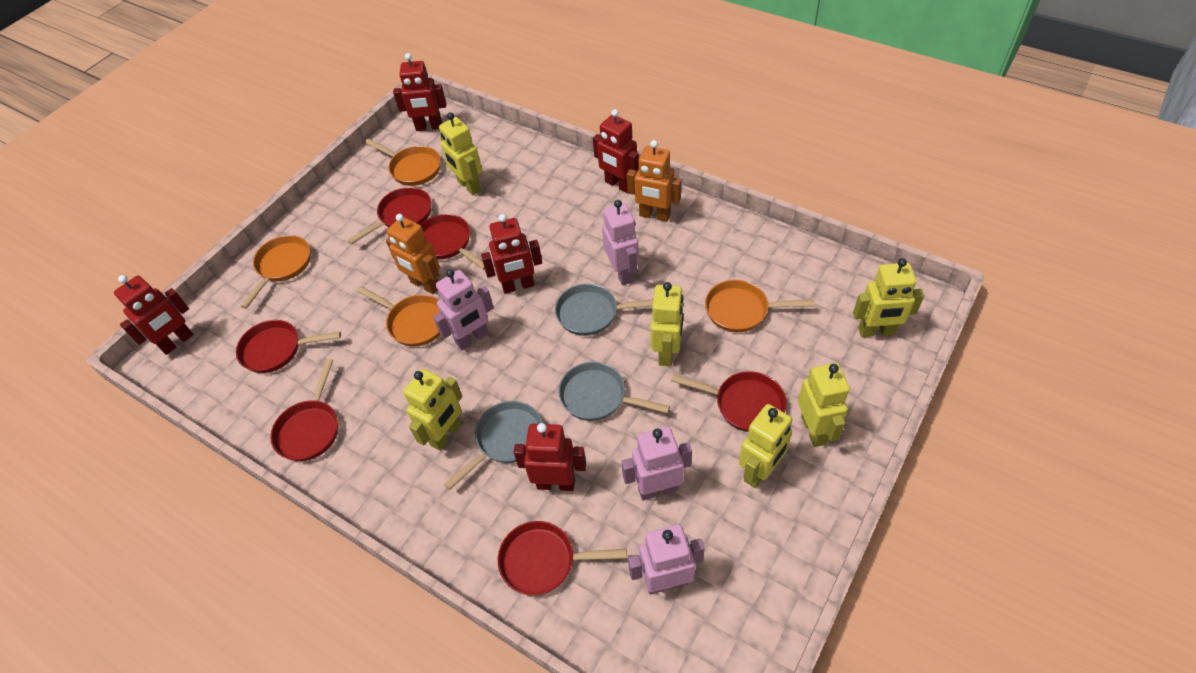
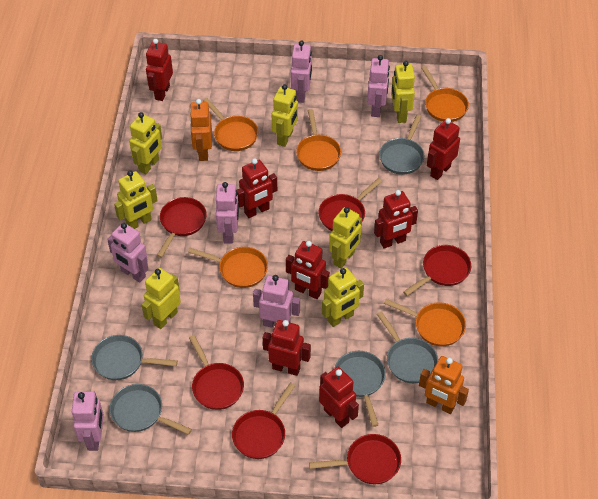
grey pan: [444,401,543,490] [555,284,653,336] [558,362,670,421] = 3 -> [91,335,178,380] [109,384,192,435] [335,351,386,427] [377,312,438,383] [379,115,424,175] = 5
orange pan: [240,235,311,309] [357,286,440,347] [365,139,441,186] [705,280,815,332] = 4 -> [188,247,268,288] [203,98,258,151] [296,109,341,171] [384,299,466,346] [421,66,469,122] = 5
pink robot: [433,269,494,350] [602,200,639,285] [621,427,692,501] [628,524,705,595] = 4 -> [72,391,104,451] [107,223,148,283] [216,182,239,244] [253,275,300,328] [291,40,312,103] [367,55,390,117] = 6
red robot: [114,275,193,355] [393,53,446,131] [481,214,542,294] [514,423,586,491] [593,109,639,193] = 5 -> [146,39,173,101] [237,158,277,218] [263,320,311,376] [286,241,330,299] [319,367,359,428] [374,190,418,249] [427,118,460,180] = 7
yellow robot: [403,369,462,451] [439,112,482,195] [651,282,683,367] [739,404,793,488] [798,363,850,447] [853,258,924,337] = 6 -> [114,170,158,229] [129,112,162,174] [141,268,181,329] [272,84,298,147] [322,268,364,327] [329,207,362,268] [391,61,415,123] = 7

